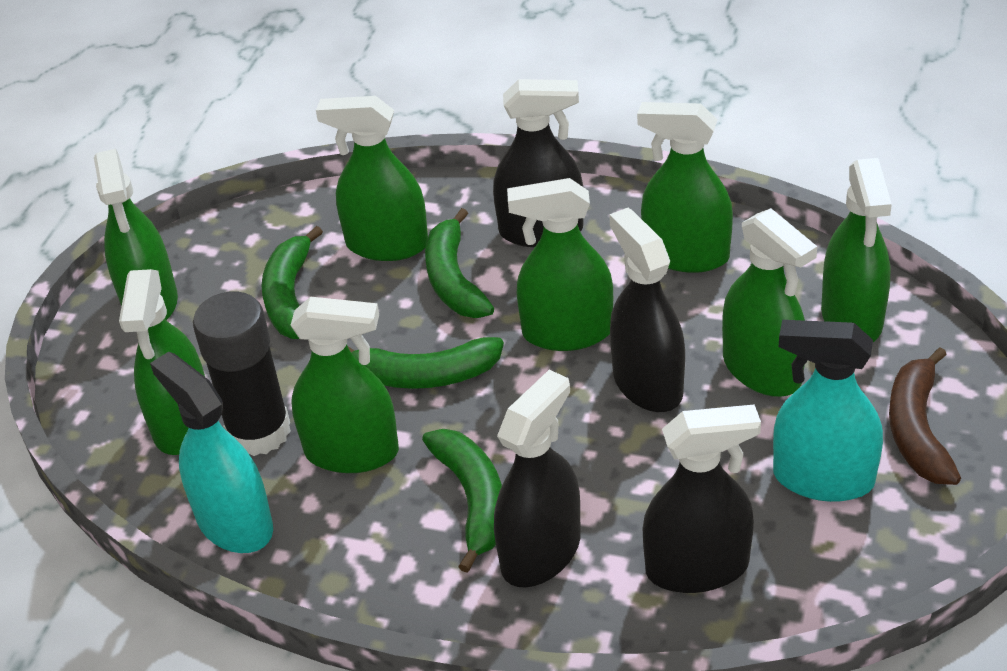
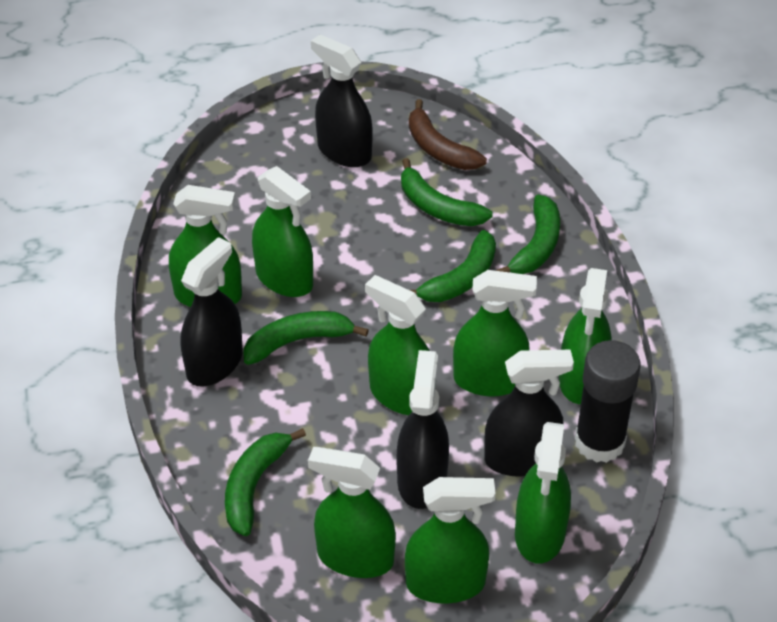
green banana: [261,226,323,339] [348,337,504,389] [422,429,502,573] [425,208,494,318] = 4 -> [225,428,306,536] [243,311,369,365] [401,158,493,226] [410,230,496,302] [495,195,560,274] = 5
turquoise spray bottle: [150,352,273,553] [773,320,883,502] = 2 -> none = 0

